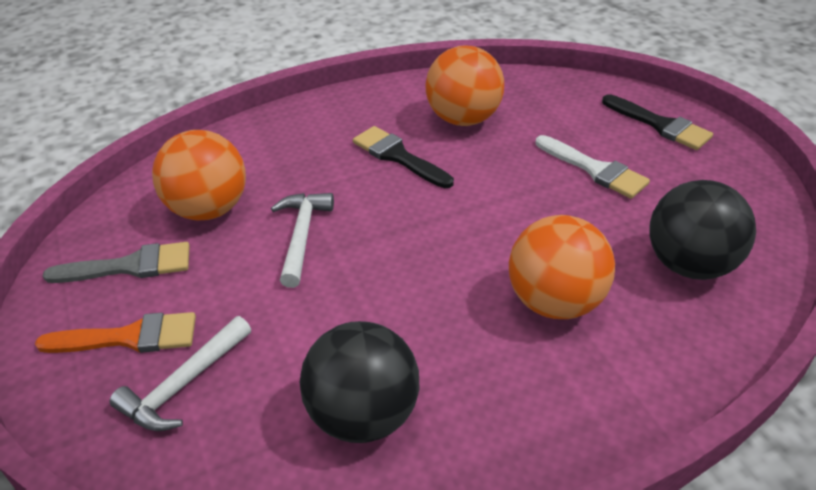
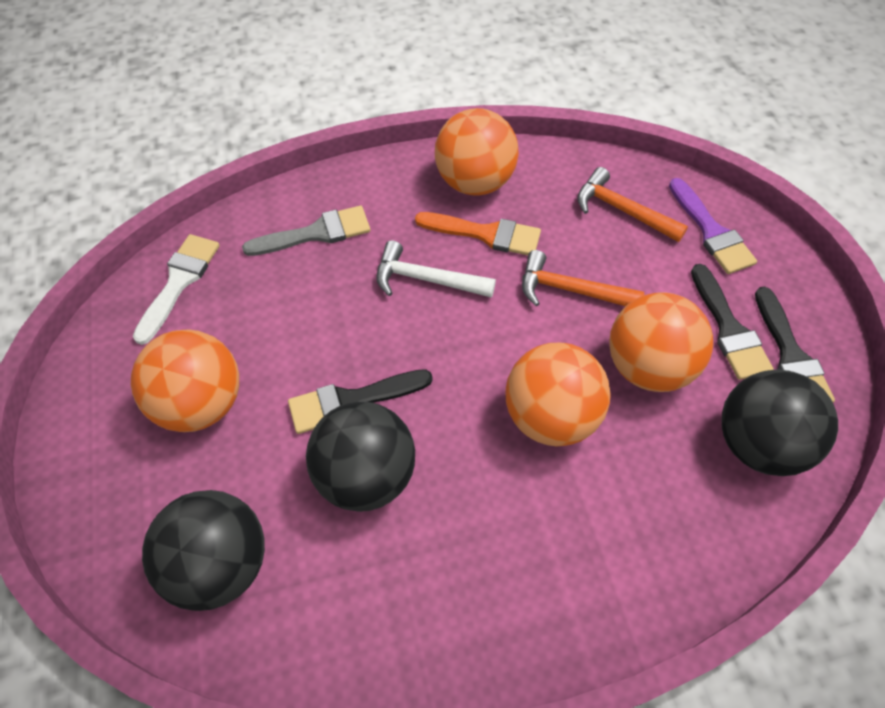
black ball: [300,321,420,443] [649,180,756,280] = 2 -> [142,490,265,611] [306,402,415,512] [721,369,838,476] = 3
black brush: [353,126,454,188] [602,94,713,150] = 2 -> [288,369,433,434] [691,264,774,380] [755,287,835,402] = 3
orange ball: [152,130,246,221] [425,46,504,126] [509,215,615,319] = 3 -> [131,329,239,432] [435,108,519,196] [505,343,611,446] [609,292,713,392] = 4
orange hammer: none = 0 -> [522,250,644,306] [577,167,688,242] = 2
purple brush: none = 0 -> [669,178,757,274] = 1
white hammer: [110,316,251,431] [271,193,334,288] = 2 -> [376,240,496,298] = 1

